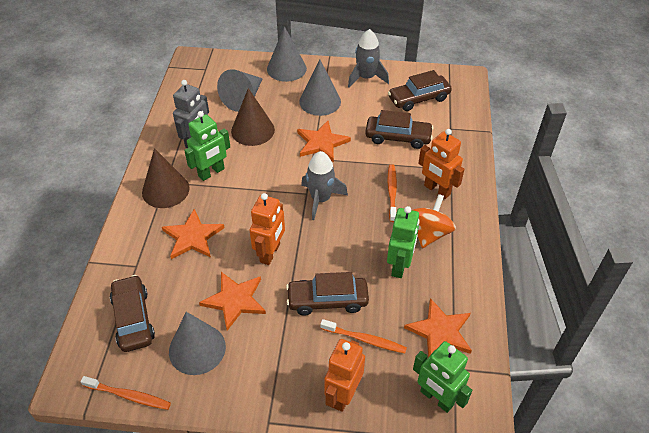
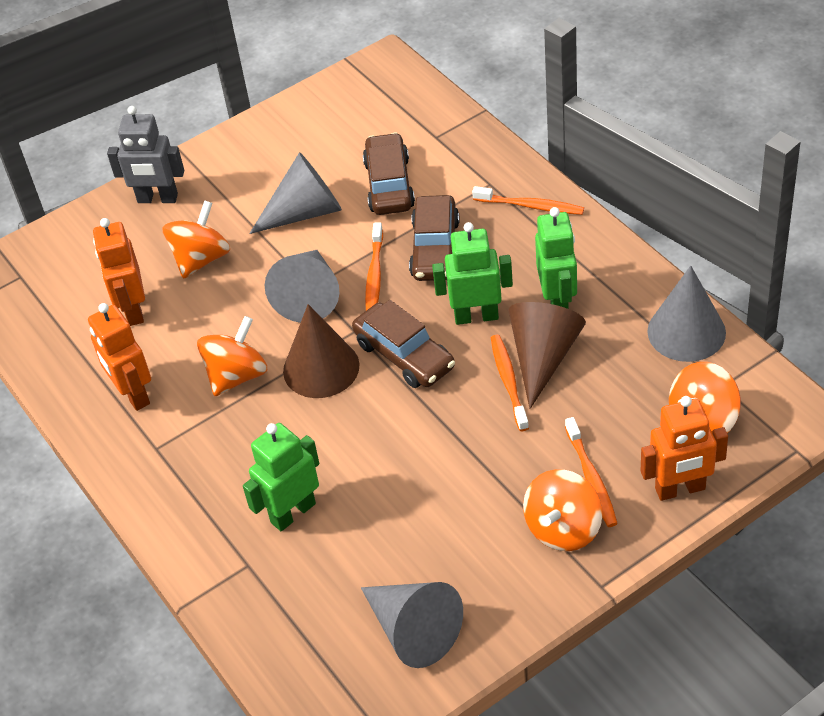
brown car: [110,275,155,352] [286,272,369,316] [365,110,434,149] [388,70,452,111] = 4 -> [352,300,455,388] [363,133,415,215] [409,195,460,281] = 3
grey rocket: [301,151,348,220] [348,29,389,87] = 2 -> none = 0
orange spinning top: [413,194,456,248] = 1 -> [163,200,230,279] [197,316,267,396] [523,469,602,551] [669,362,741,433] = 4
orange star: [162,209,224,259] [199,272,266,331] [297,121,351,162] [404,298,472,357] = 4 -> none = 0
orange toothbrush: [80,376,171,410] [320,319,407,353] [388,164,397,222] = 3 -> [365,222,383,310] [472,186,584,215] [491,335,529,431] [565,417,618,527] = 4

